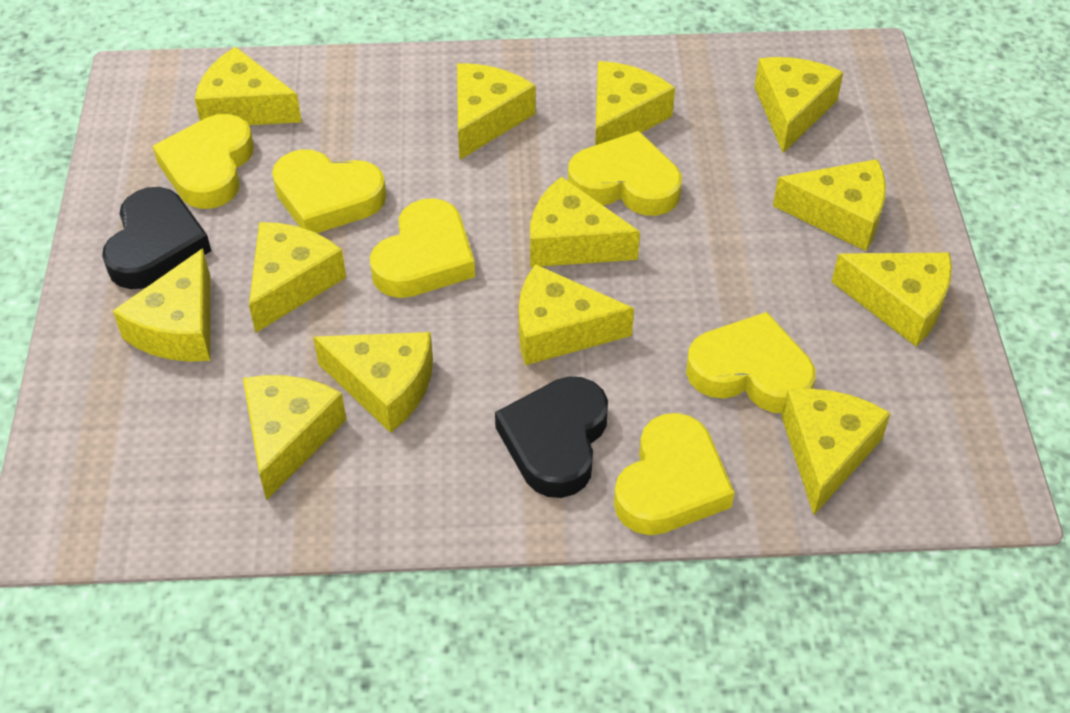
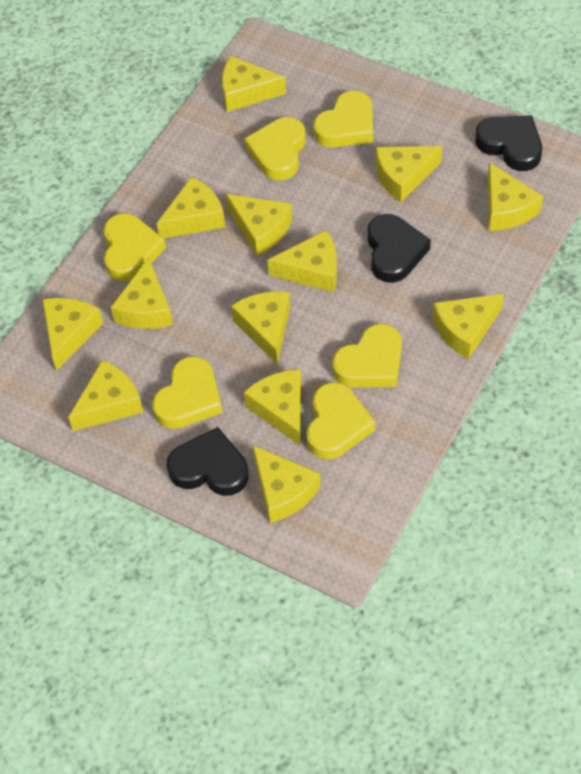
black heart: [102,187,211,289] [495,376,608,498] = 2 -> [167,427,249,496] [367,214,431,283] [475,115,542,171] = 3

